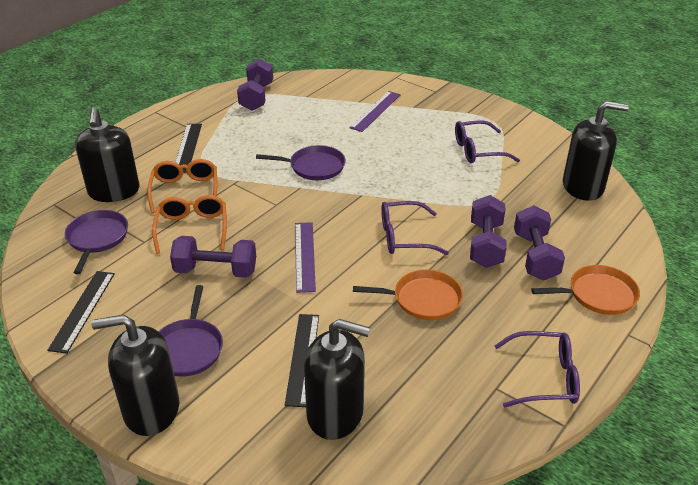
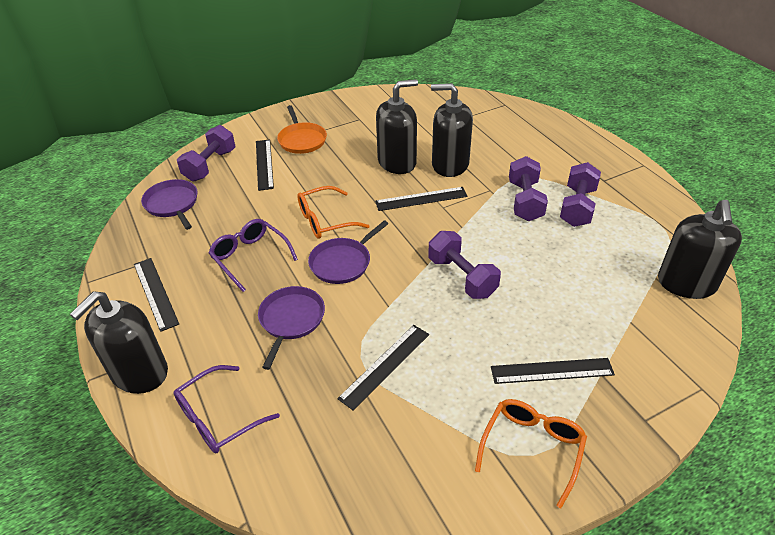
black ruler: [47,271,115,354] [175,124,202,173] [285,314,319,407] = 3 -> [134,258,179,332] [256,140,274,191] [337,325,429,411] [375,187,467,211] [491,358,615,384] = 5
orange pan: [353,270,463,320] [531,265,640,315] = 2 -> [277,105,327,154] = 1
purple glasses: [381,201,449,255] [455,120,520,163] [494,331,580,407] = 3 -> [173,365,280,453] [209,219,298,292] = 2
purple ruler: [295,222,316,293] [349,91,401,132] = 2 -> none = 0

